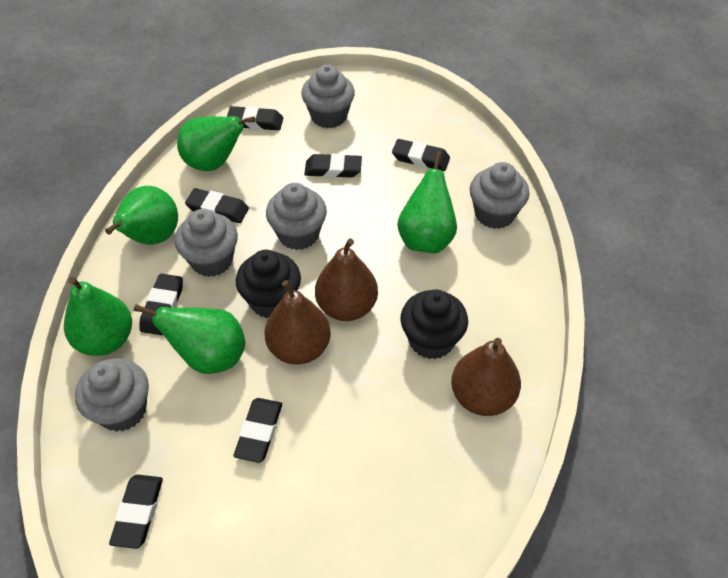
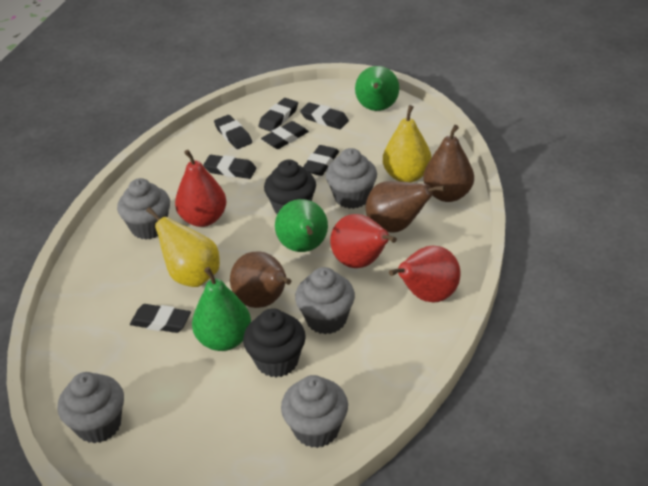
green pear: [64,277,132,356] [105,186,178,245] [134,304,245,374] [177,116,255,171] [397,151,457,254] = 5 -> [192,267,251,351] [275,199,328,252] [355,66,399,111] = 3
red pear: none = 0 -> [175,150,227,227] [330,214,397,268] [389,246,460,303] = 3
yellow pear: none = 0 -> [146,207,220,287] [383,105,432,182] = 2

